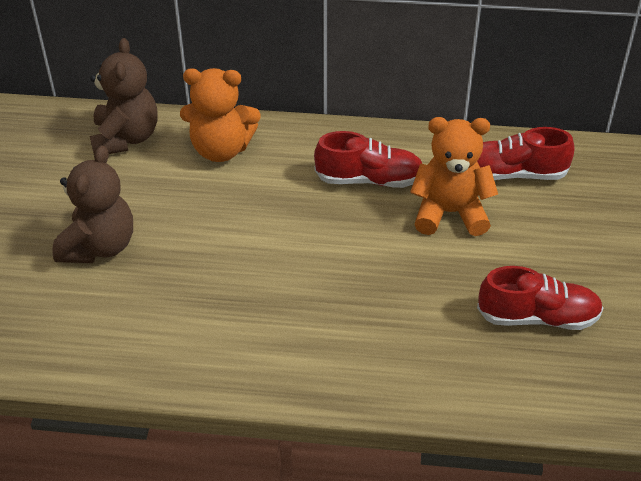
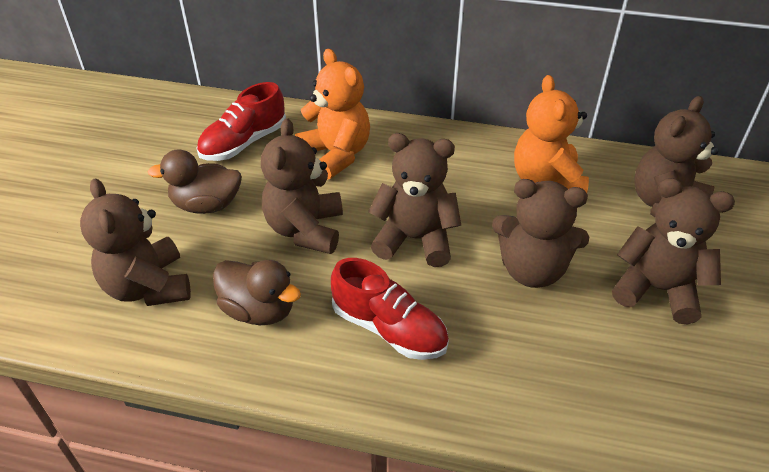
brown duck: none = 0 -> [147,149,242,214] [213,260,301,325] = 2
brown teddy bear: [52,145,133,263] [90,38,158,155] = 2 -> [80,178,191,306] [261,118,343,254] [368,133,461,267] [492,179,589,288] [612,178,735,325] [634,96,719,217] = 6
red shoe: [314,131,422,188] [477,127,575,180] [477,266,603,330] = 3 -> [197,82,286,161] [331,258,449,360] = 2

